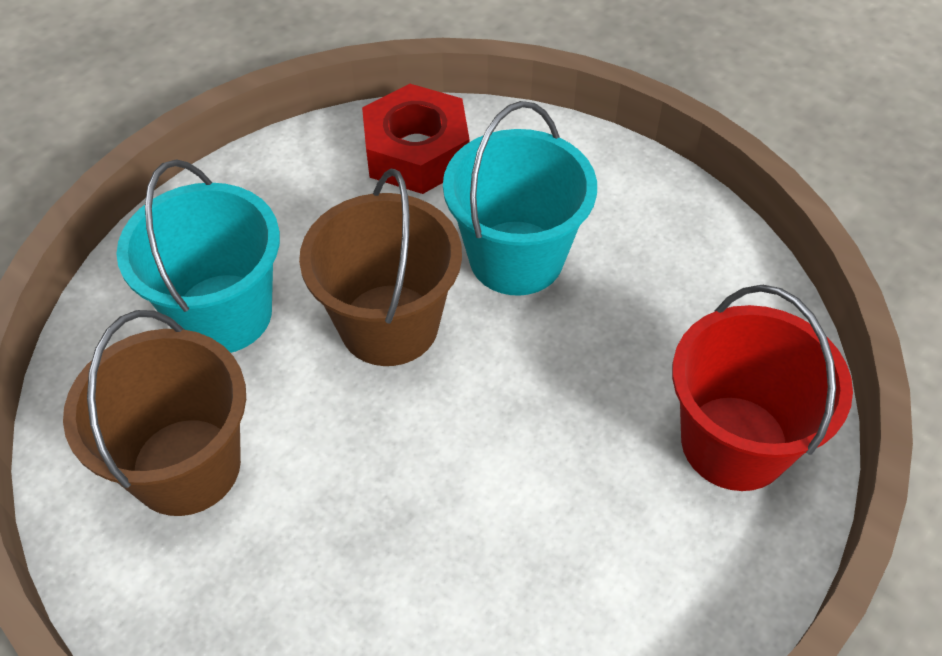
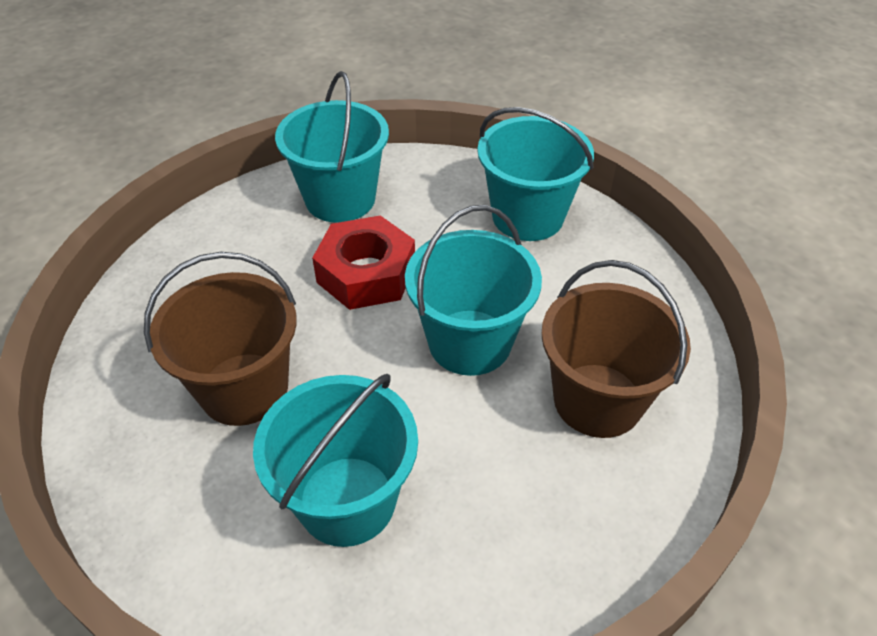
red bucket: [672,285,853,491] = 1 -> none = 0
turquoise bucket: [116,159,280,353] [443,101,597,296] = 2 -> [253,374,418,547] [275,71,389,223] [405,205,542,376] [477,107,594,241] = 4

